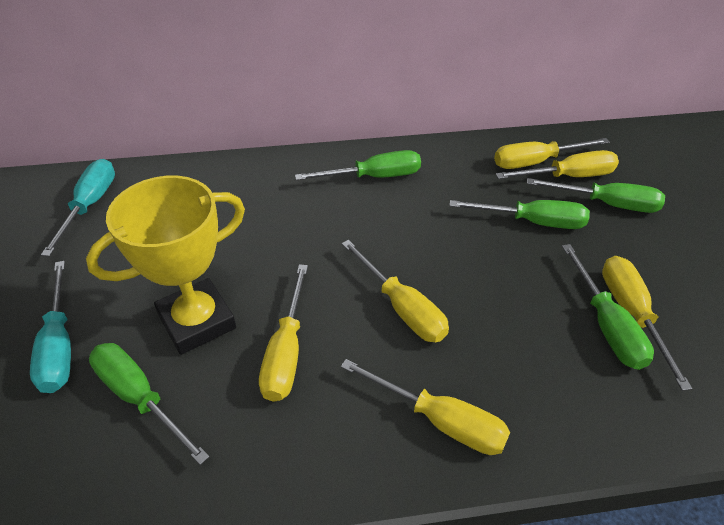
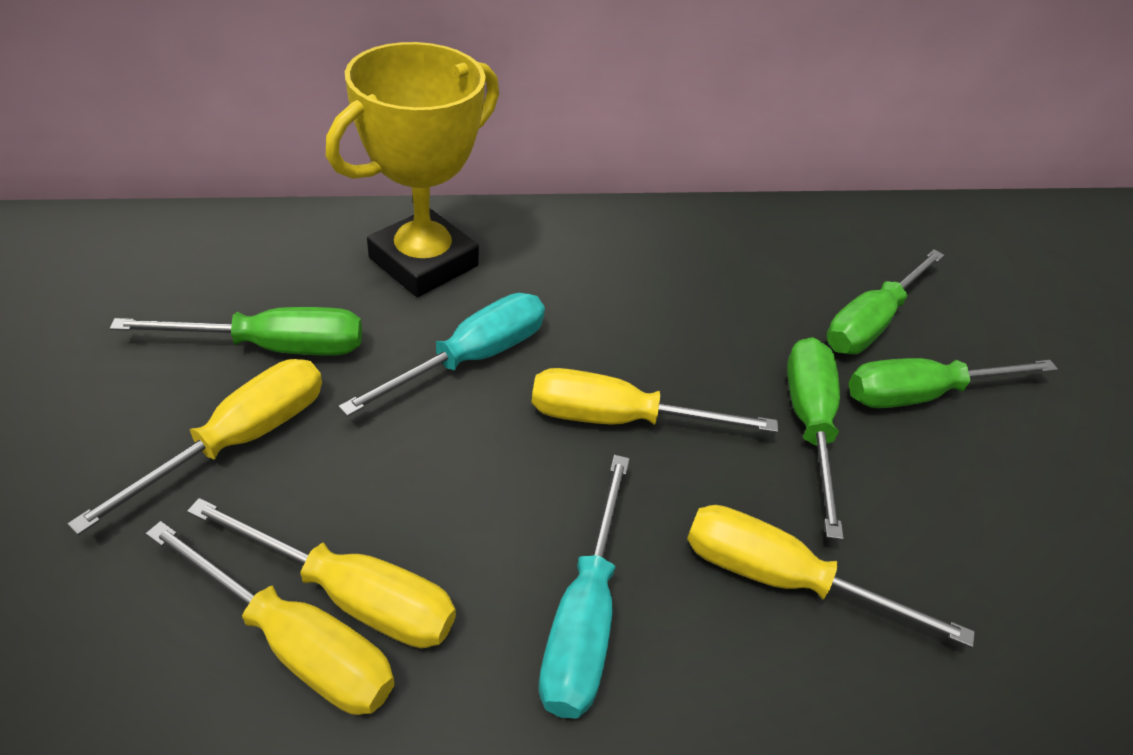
green screwdriver: [89,343,210,465] [295,150,421,180] [450,200,590,229] [527,178,665,213] [562,244,654,370] = 5 -> [110,307,362,356] [787,337,844,540] [826,249,944,354] [848,358,1058,408] = 4
yellow screwdriver: [259,264,308,402] [341,240,449,342] [341,359,510,455] [494,138,610,169] [496,150,619,179] [602,256,692,391] = 6 -> [67,359,322,535] [146,521,395,715] [187,498,456,648] [532,368,778,433] [687,505,975,648] = 5

